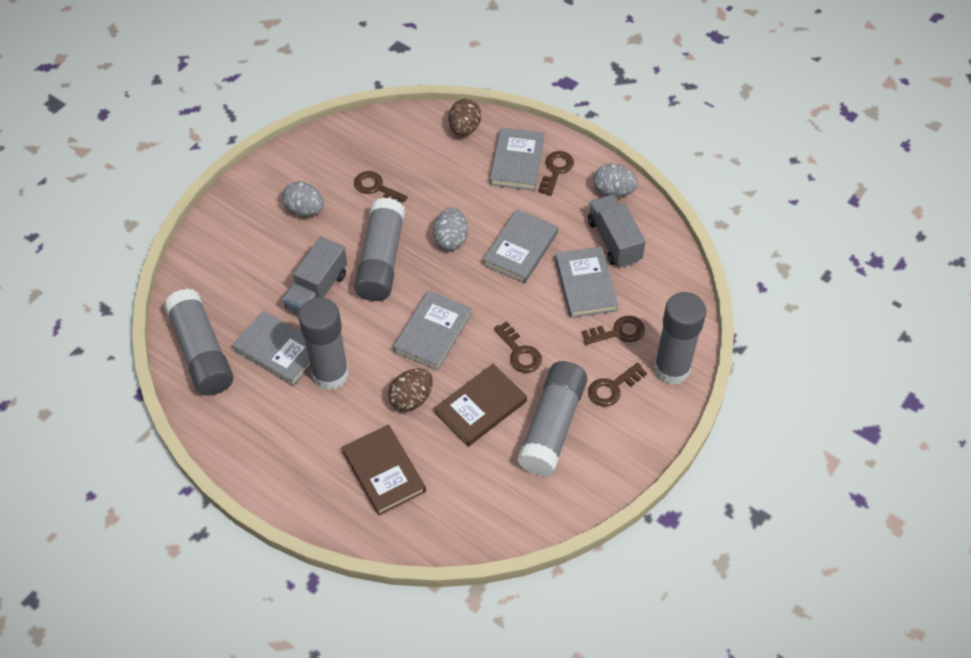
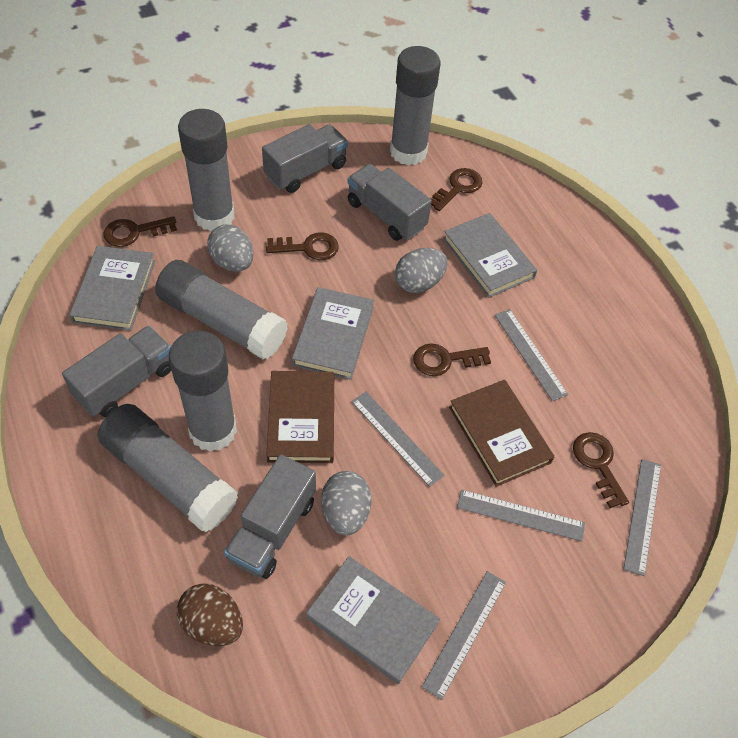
brown egg: [388,368,433,411] [449,99,481,136] = 2 -> [177,583,243,646] = 1
grey book: [232,311,311,386] [393,291,472,371] [483,209,558,283] [490,128,545,191] [555,246,618,318] = 5 -> [69,246,155,331] [292,287,374,380] [306,556,440,684] [443,213,537,298] = 4
grey ruler: none = 0 -> [351,392,444,487] [422,571,506,700] [457,490,585,541] [495,309,568,401] [623,459,661,576] = 5
grey truck: [283,237,347,314] [588,194,646,268] = 2 -> [62,326,171,417] [224,454,316,579] [262,124,348,193] [347,164,432,241] = 4

